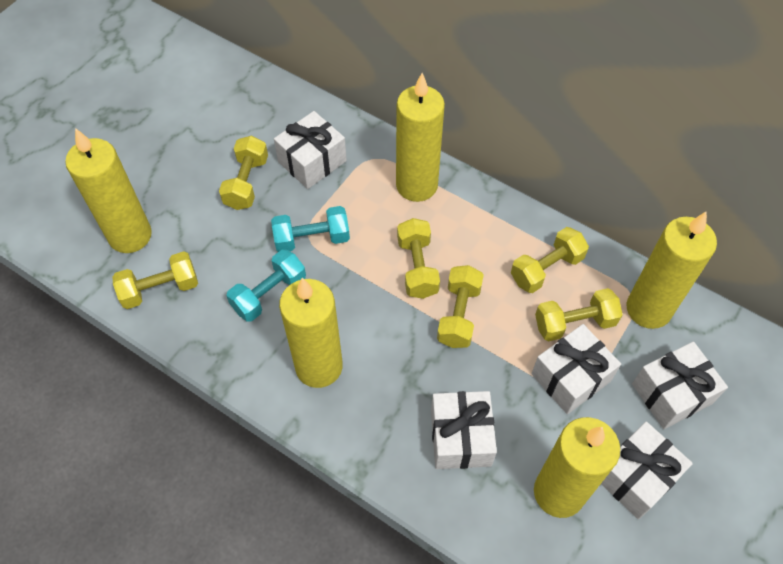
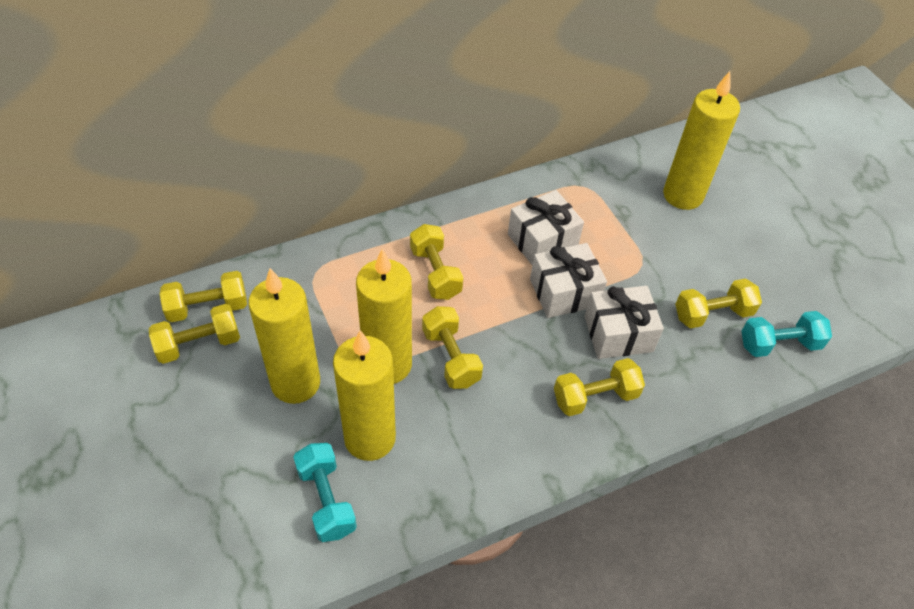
white gift: [274,111,347,189] [431,391,497,469] [531,324,621,414] [601,422,693,519] [632,342,728,429] = 5 -> [508,190,584,265] [530,243,607,318] [584,286,664,359] = 3
yellow candle: [65,128,152,253] [279,278,343,388] [396,73,445,202] [534,417,621,518] [627,212,717,329] = 5 -> [248,268,320,404] [333,330,396,461] [356,249,412,384] [663,71,740,210] = 4

